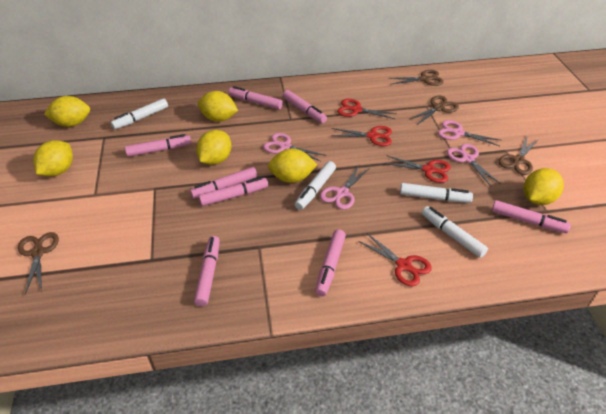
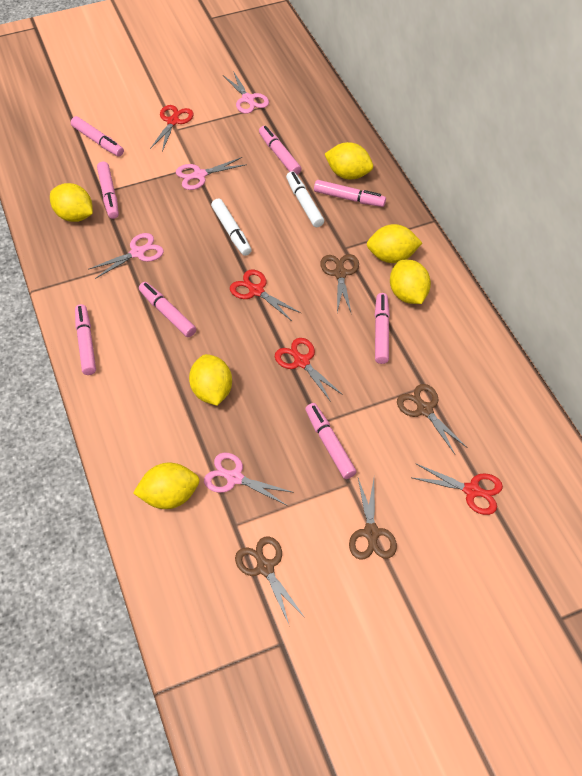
white marker: [111,98,168,129] [295,161,336,210] [400,183,473,203] [422,206,488,258] = 4 -> [211,199,252,256] [286,171,324,227] = 2

